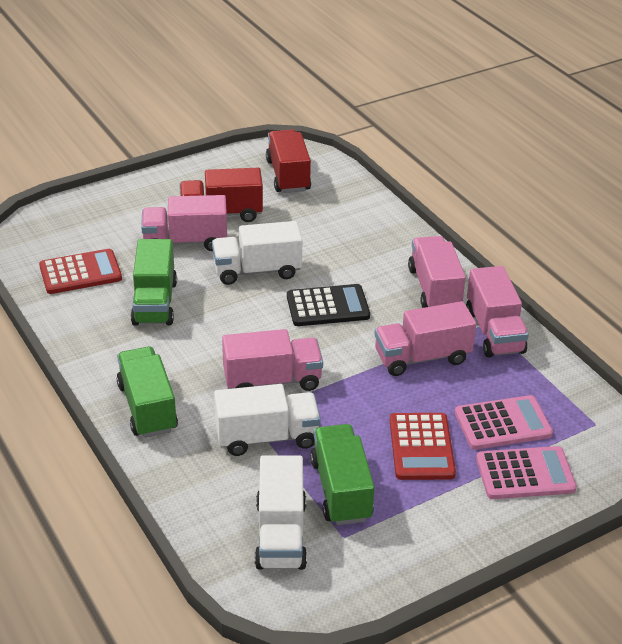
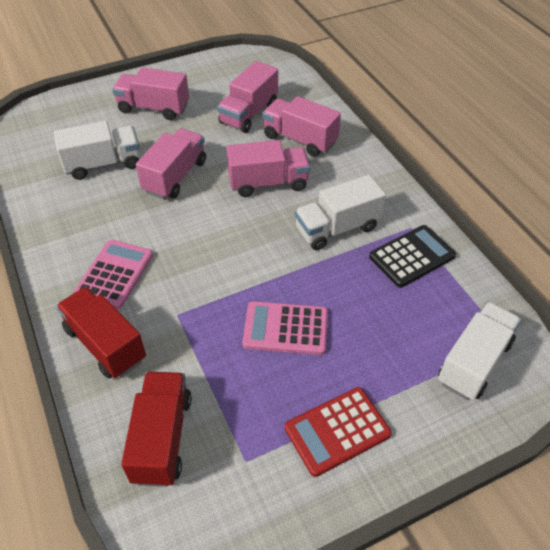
green truck: [117,347,178,438] [131,239,177,326] [310,424,375,525] = 3 -> none = 0
red calculator: [39,249,122,294] [390,413,456,480] = 2 -> [285,387,392,477] = 1

